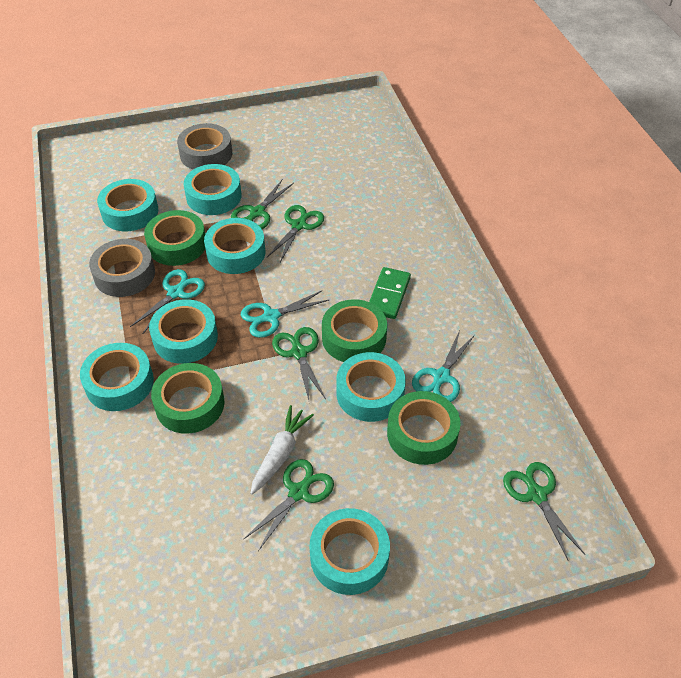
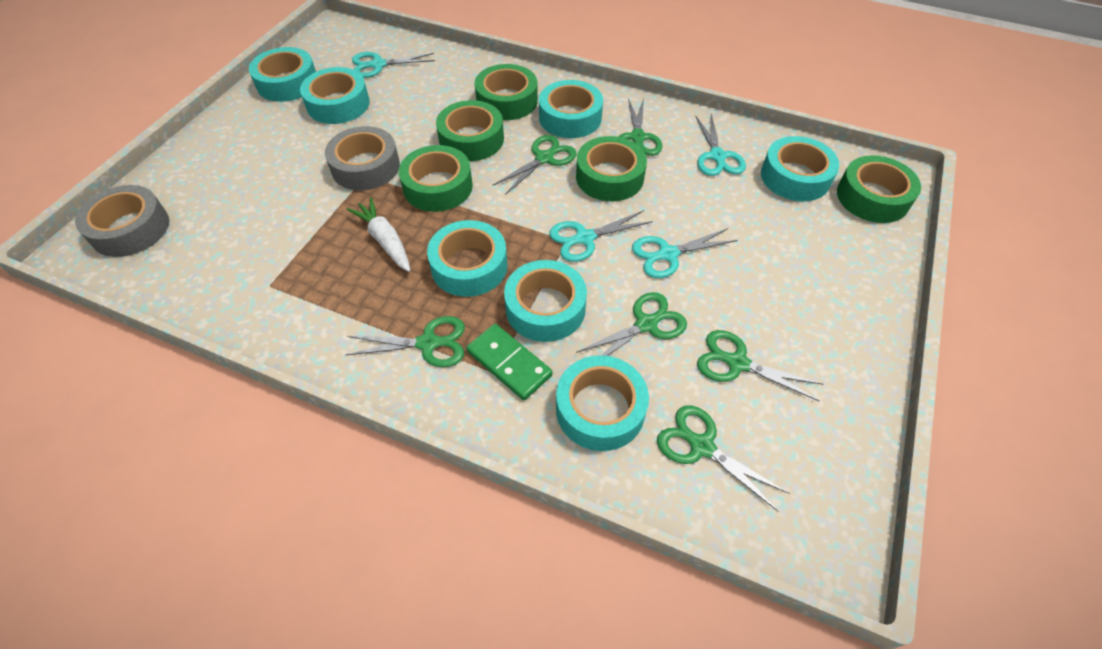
green scissors: [231,180,294,229] [243,459,334,551] [267,205,324,262] [272,327,326,400] [503,462,585,561] = 5 -> [346,316,465,367] [493,135,577,195] [576,292,687,356] [619,98,662,156] [657,405,789,511] [697,330,823,402] = 6
green tape: [144,210,205,266] [151,363,225,434] [322,299,387,362] [387,391,461,465] = 4 -> [399,145,473,212] [436,100,504,161] [474,64,538,120] [576,136,647,201] [837,155,921,223] = 5
turquoise scissors: [130,269,205,334] [241,290,329,338] [412,330,475,402] = 3 -> [352,52,435,78] [549,210,653,262] [632,228,738,278] [695,114,746,176] = 4

